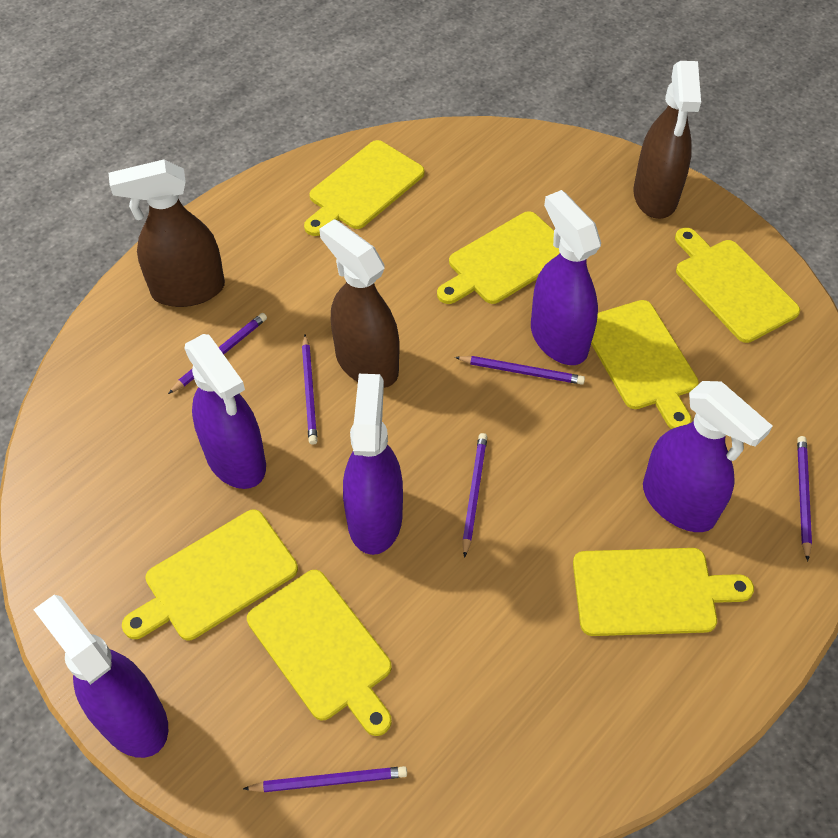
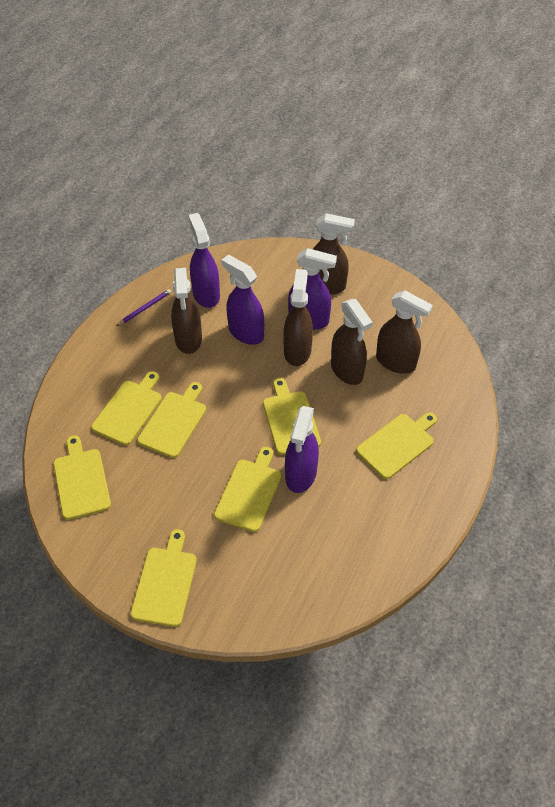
brown spray bottle: [109,159,225,307] [319,219,400,388] [634,61,701,219] = 3 -> [171,268,202,354] [283,269,313,366] [313,213,355,295] [331,299,373,385] [376,290,433,374] = 5
purple pencil: [168,313,267,394] [243,766,407,792] [302,335,318,445] [455,356,585,384] [462,433,487,558] [797,436,812,561] = 6 -> [116,289,171,326] = 1
purple spray bottle: [33,595,168,758] [184,334,266,489] [343,374,403,555] [531,190,601,365] [643,381,773,532] = 5 -> [188,213,220,308] [221,255,264,345] [285,406,319,493] [288,248,337,330] = 4

